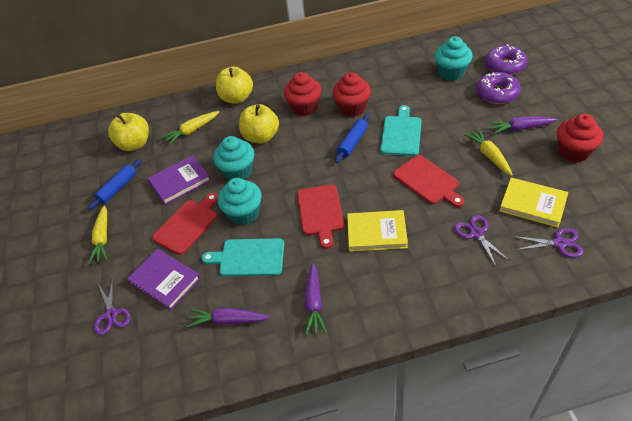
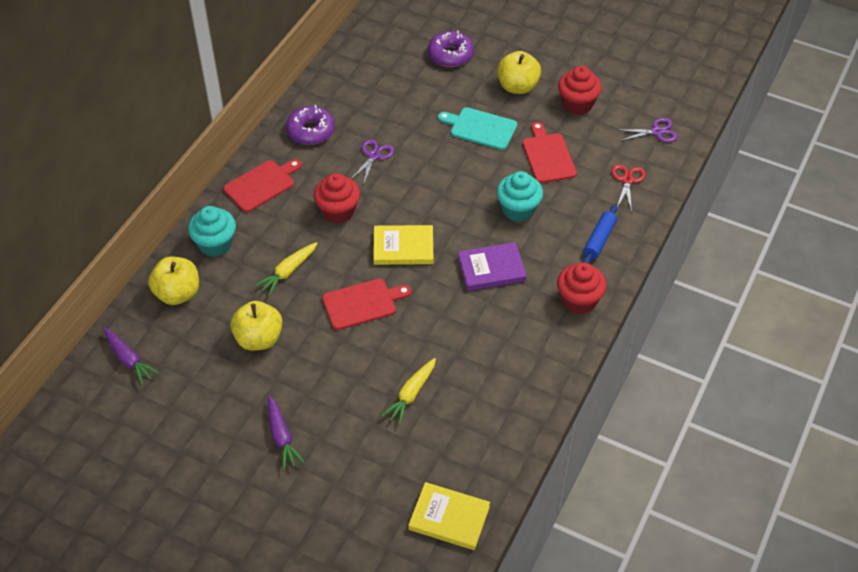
blue rolling pin: [88,159,142,210] [335,114,369,163] = 2 -> [583,205,617,264] = 1
purple book: [127,249,201,310] [148,155,211,205] = 2 -> [458,242,527,291] = 1
purple carrot: [187,308,270,327] [305,263,327,335] [488,116,558,134] = 3 -> [103,328,159,385] [268,395,305,470] = 2
purple scissors: [94,277,131,335] [454,215,510,266] [513,228,583,258] = 3 -> [351,139,394,186] [616,118,677,142] = 2
red scissors: none = 0 -> [612,164,646,212] = 1
turquoise cupcake: [213,136,254,180] [218,178,262,225] [435,37,472,81] = 3 -> [188,206,236,257] [496,171,543,222] = 2
turquoise cutting board: [202,238,284,276] [380,105,422,156] = 2 -> [438,107,517,150] = 1
yellow carrot: [89,205,107,264] [162,111,219,145] [464,129,513,176] = 3 -> [255,242,317,296] [382,358,436,425] = 2

